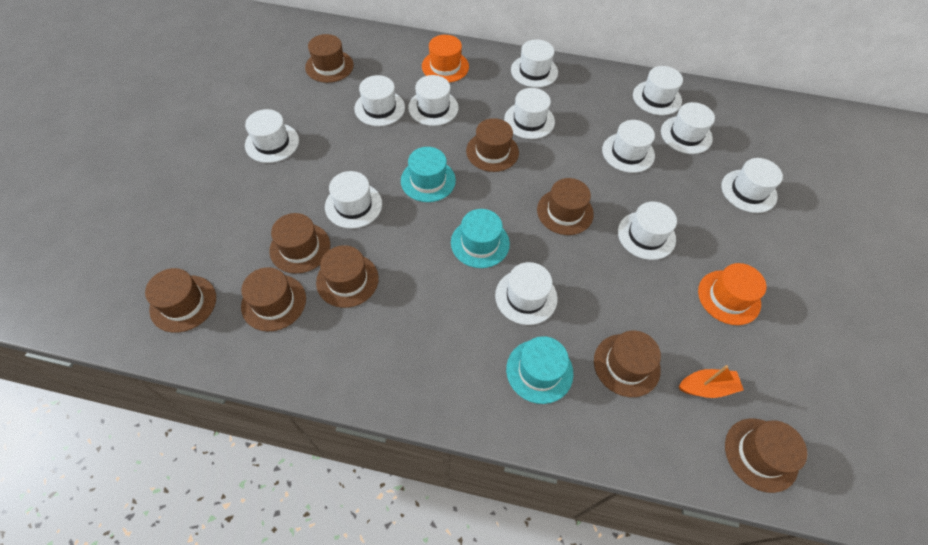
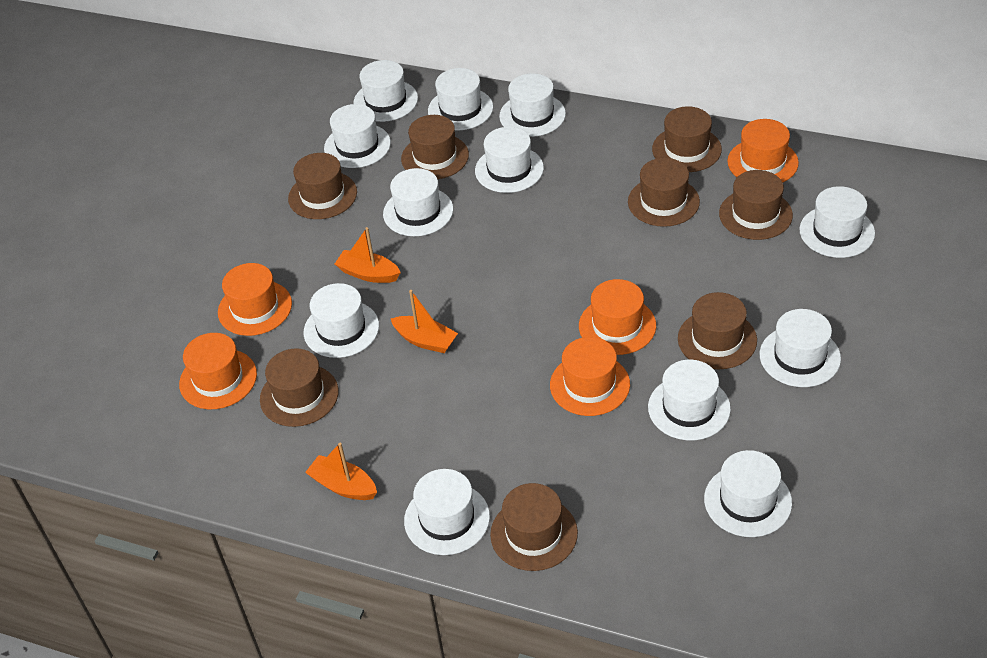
brown hat: [145,268,216,333] [241,267,306,331] [269,213,330,274] [305,34,354,83] [316,245,379,308] [466,118,519,172] [537,178,594,235] [594,331,661,397] [725,418,807,493] = 9 -> [260,348,339,427] [288,153,357,219] [401,115,469,179] [490,483,578,571] [628,158,700,227] [652,106,722,172] [678,292,757,369] [719,170,793,240] = 8
orange boat: [679,365,744,398] = 1 -> [305,443,377,500] [335,227,401,283] [391,290,458,353] = 3
orange hat: [422,35,469,83] [698,263,766,325] = 2 -> [179,333,257,409] [218,263,292,336] [550,337,630,416] [579,279,656,355] [727,119,799,183] = 5
turquoise hat: [401,147,456,202] [451,209,510,268] [506,336,573,404] = 3 -> none = 0

